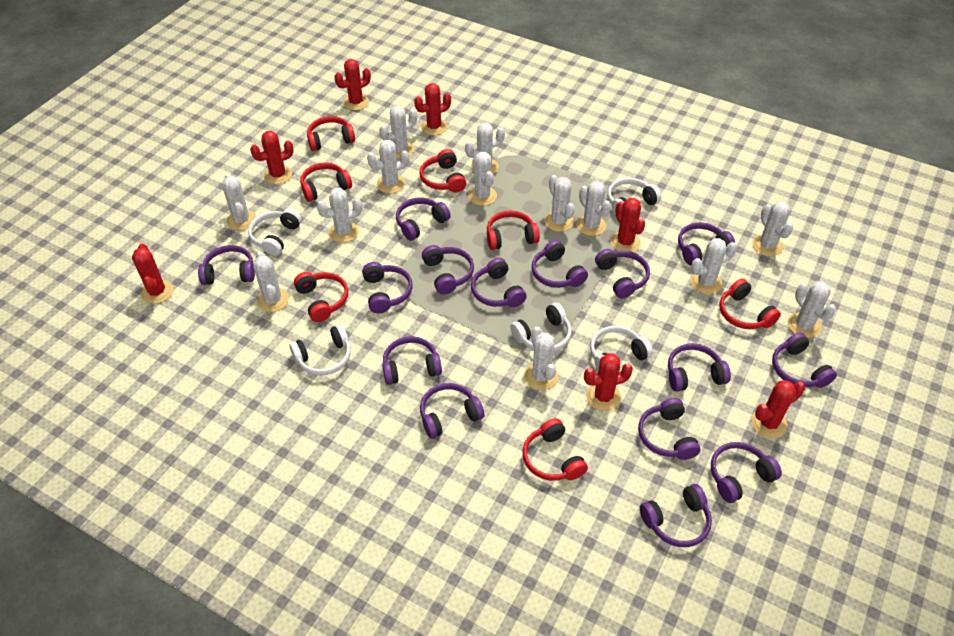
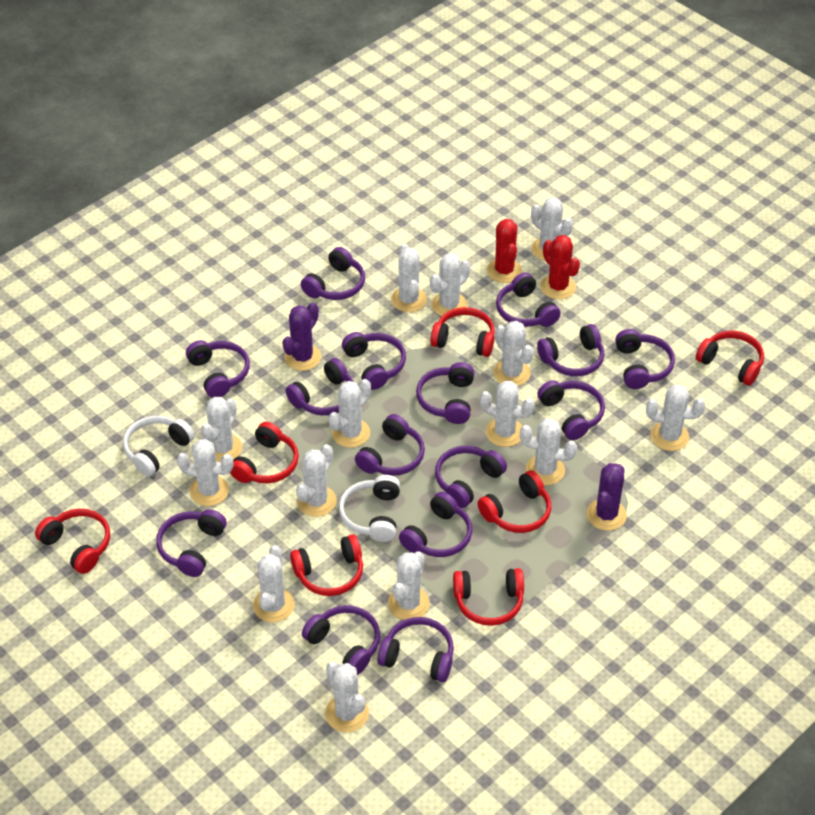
purple cactus: none = 0 -> [282,302,321,371] [587,463,627,531] = 2
red cactus: [132,243,173,304] [250,131,294,184] [334,59,371,110] [414,83,451,135] [584,353,633,411] [610,198,645,252] [751,380,805,438] = 7 -> [487,219,522,283] [541,235,580,299] = 2
white cactus: [222,174,256,231] [253,252,289,312] [317,188,362,243] [367,140,409,193] [379,106,417,159] [465,123,505,174] [468,152,497,206] [524,327,558,390] [544,175,575,232] [577,181,611,236] [691,238,737,294] [752,201,793,256] [788,281,836,338] = 13 -> [177,439,233,506] [201,397,242,462] [253,545,295,623] [296,444,337,517] [325,662,369,733] [328,379,371,448] [388,551,430,620] [391,244,427,312] [430,253,470,318] [480,381,535,447] [493,321,534,386] [520,418,577,485] [531,197,573,261] [646,384,705,451] = 14
white headphones: [248,209,302,256] [290,324,351,376] [510,303,571,352] [590,326,653,370] [607,178,661,215] = 5 -> [123,416,195,477] [339,475,400,542] = 2

